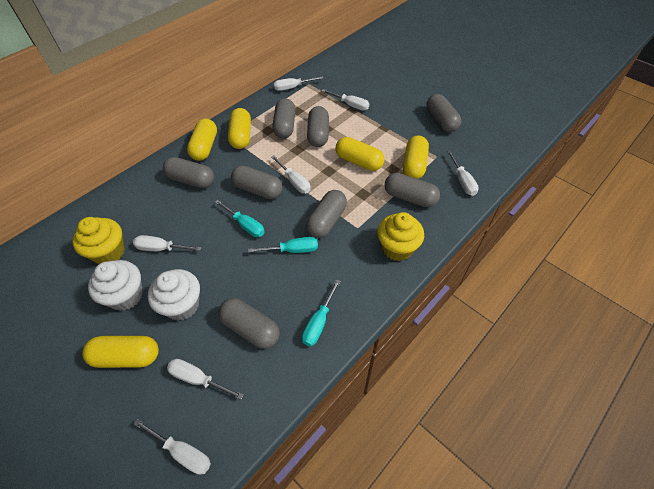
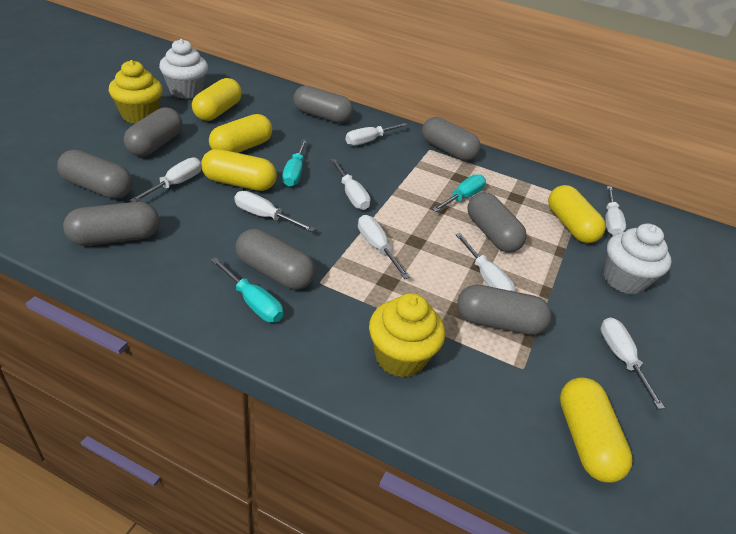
white screwdriver: [133,235,202,251] [134,419,211,475] [167,359,244,400] [271,155,311,193] [274,76,324,91] [322,89,369,111] [447,150,479,196] = 7 -> [130,157,202,202] [234,191,316,232] [330,159,371,210] [345,123,408,146] [358,215,410,279] [455,233,515,292] [600,317,665,409] [605,186,626,236] = 8

